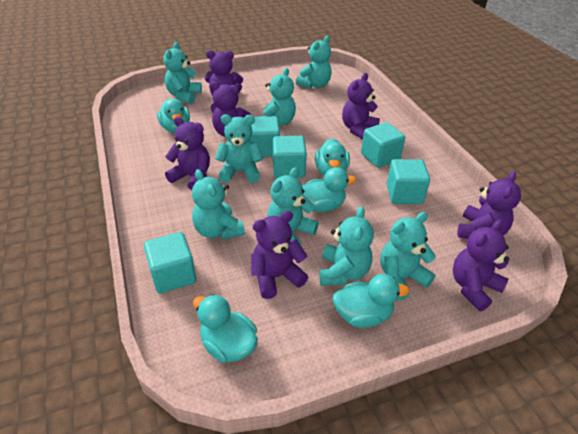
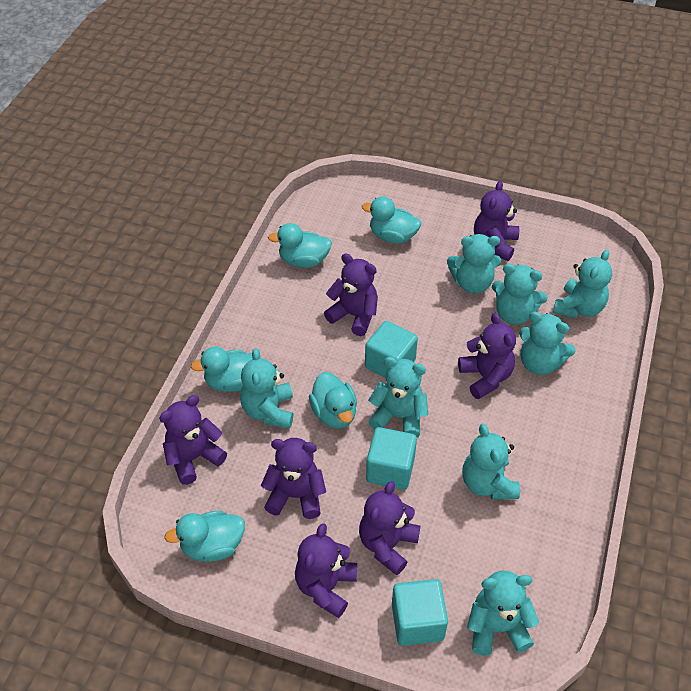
turquoise cube: [144,232,196,294] [250,116,280,157] [273,136,307,178] [361,122,405,168] [387,159,430,204] = 5 -> [365,321,418,378] [366,427,417,490] [392,579,448,646] = 3

